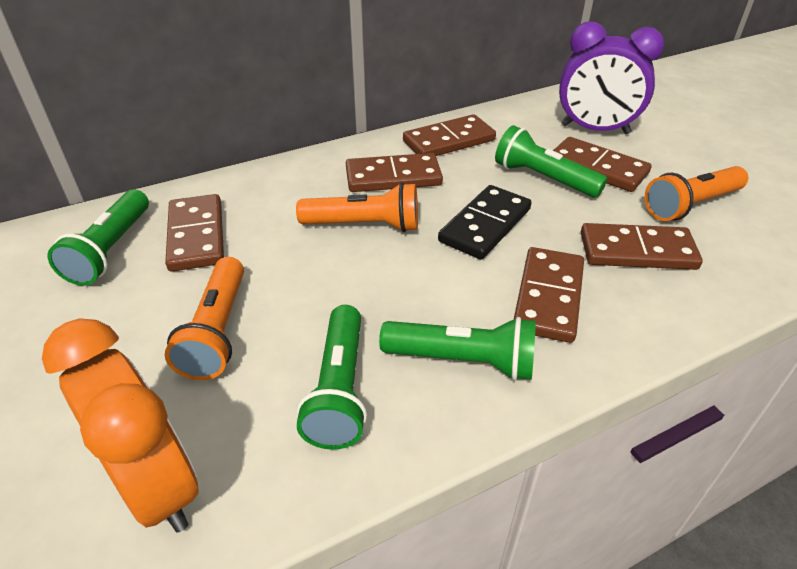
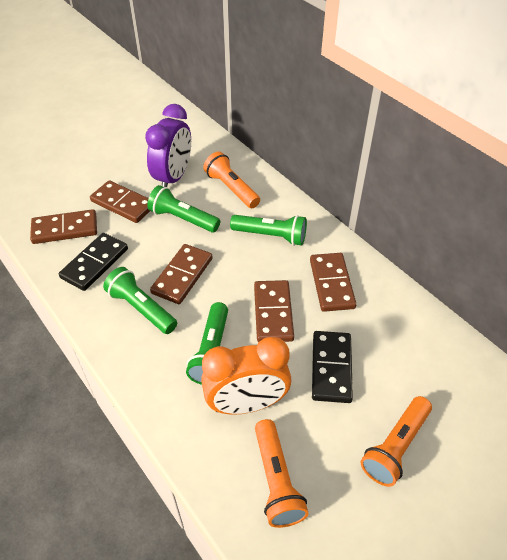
black domino: [438,185,532,260] = 1 -> [59,233,128,291] [312,331,353,403] = 2
brown domino: [165,194,224,272] [346,153,443,192] [403,114,496,156] [514,247,584,343] [553,137,652,192] [581,223,703,270] = 6 -> [30,209,97,244] [90,180,150,223] [150,244,213,304] [254,280,294,342] [310,253,357,312] = 5

